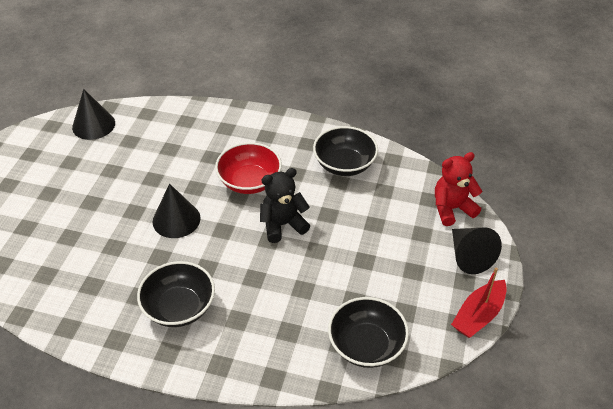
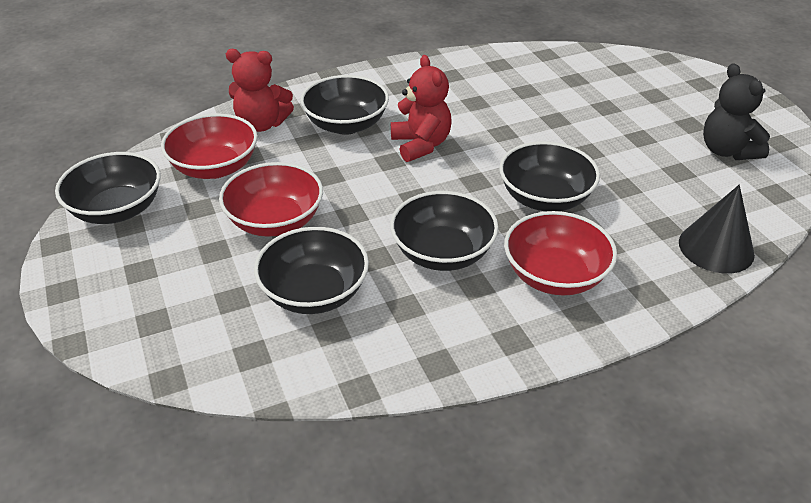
black bowl: [137,261,215,327] [313,126,378,176] [328,297,409,368] = 3 -> [55,152,161,224] [254,227,369,314] [300,75,389,135] [390,191,499,271] [499,141,600,211] = 5
black cone: [72,89,115,140] [152,184,201,238] [452,227,502,274] = 3 -> [679,185,755,273] = 1
red boat: [451,267,507,338] = 1 -> none = 0
red bowl: [215,142,282,194] = 1 -> [161,114,258,179] [219,162,323,237] [504,211,617,295] = 3
red teddy bear: [435,152,482,226] = 1 -> [226,49,294,132] [391,55,452,162] = 2

